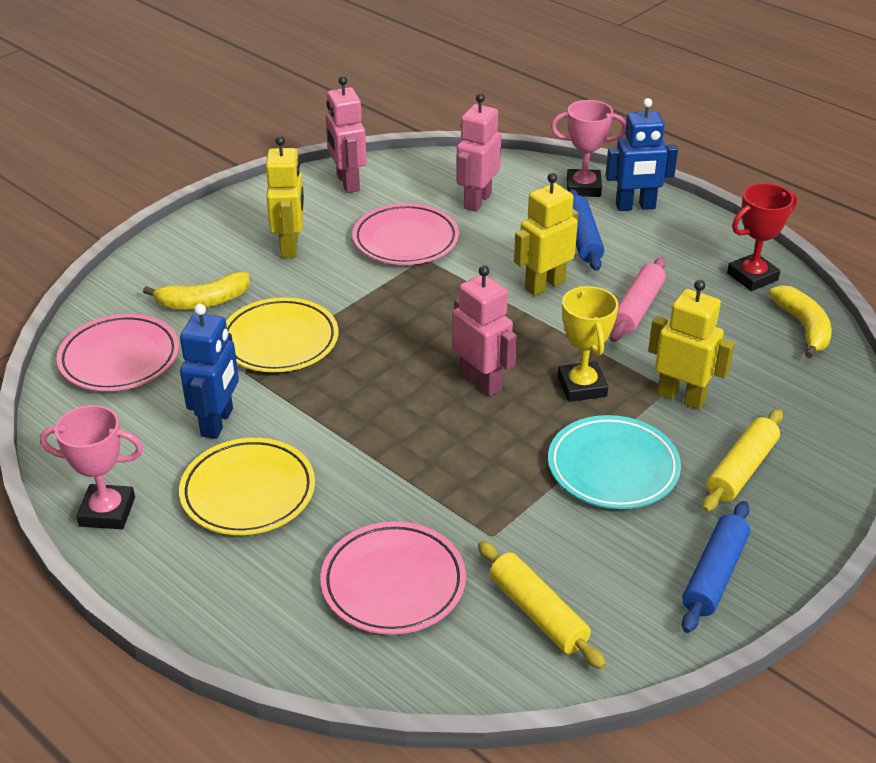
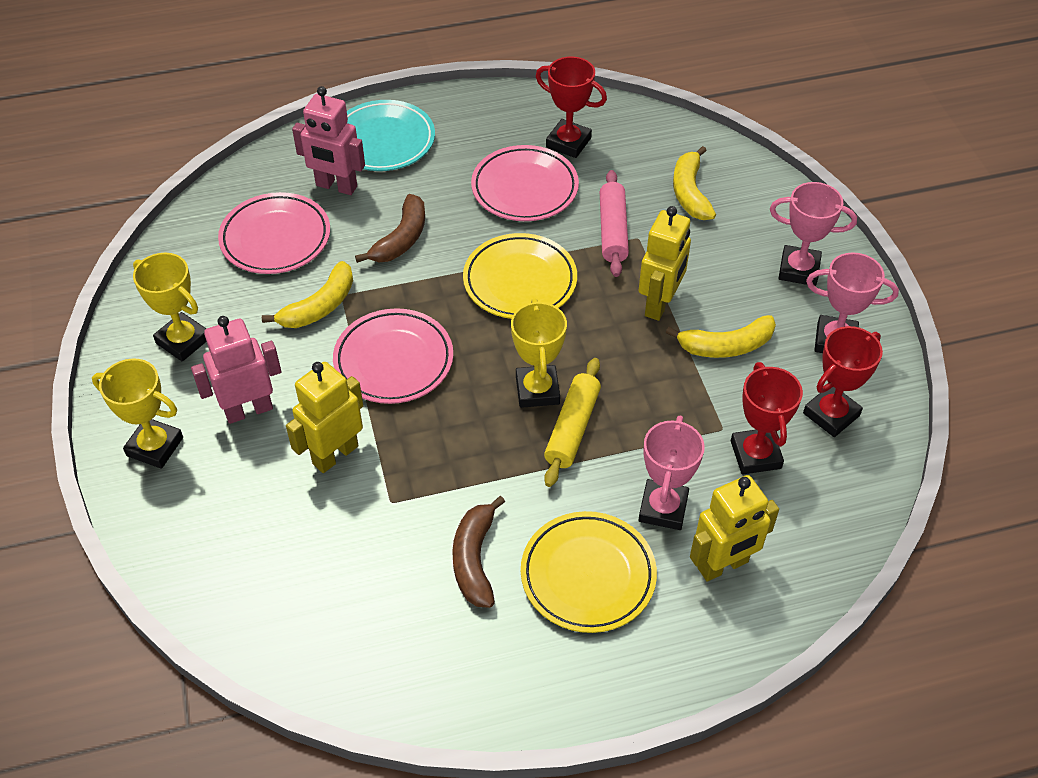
blue robot: [180,304,239,439] [605,98,678,211] = 2 -> none = 0
blue rolling pin: [569,189,604,271] [682,501,750,633] = 2 -> none = 0
brown banana: none = 0 -> [355,194,425,263] [452,496,505,608] = 2
pink robot: [326,76,367,193] [452,265,517,397] [456,93,501,212] = 3 -> [191,316,281,424] [292,86,365,195] = 2
pink trophy: [40,405,143,529] [551,100,626,197] = 2 -> [639,415,705,530] [770,182,857,286] [806,252,899,353] = 3
red trophy: [727,183,797,291] = 1 -> [536,56,607,158] [731,362,803,474] [803,326,883,437] = 3
yellow banana: [143,272,250,309] [769,285,832,358] = 2 -> [262,261,353,328] [666,315,776,358] [673,146,716,220] = 3
yellow rolling pin: [478,541,606,669] [702,409,783,512] = 2 -> [544,358,601,487] = 1
yellow trophy: [558,286,618,402] = 1 -> [92,359,183,469] [133,253,207,362] [511,298,567,408] = 3

